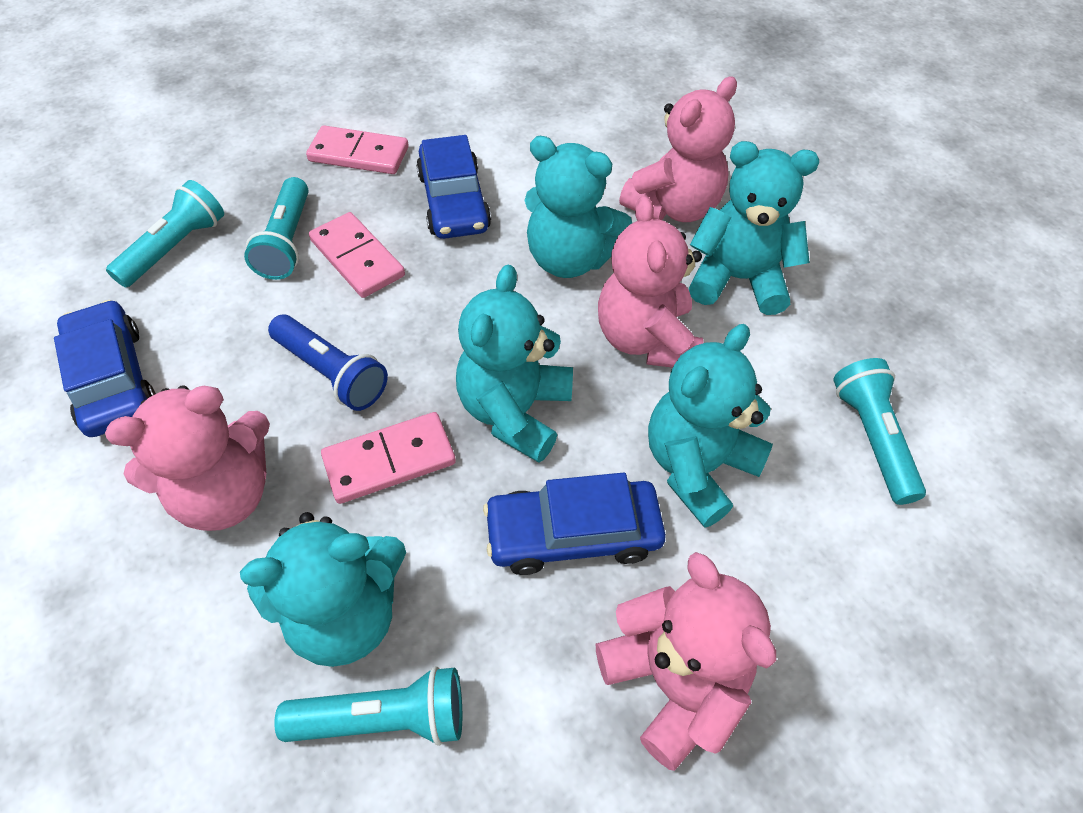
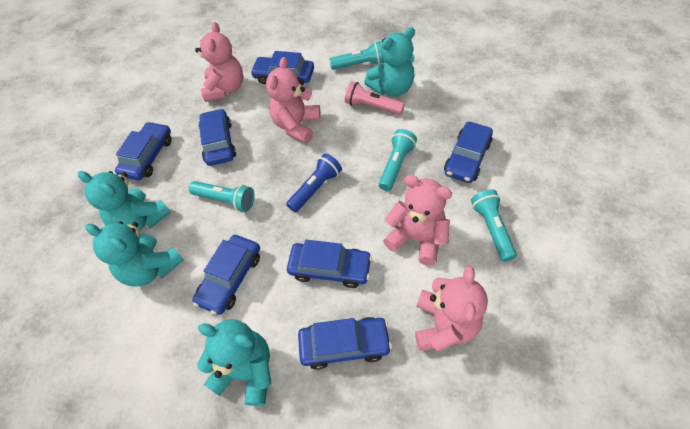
blue car: [54,300,156,437] [416,135,491,239] [483,473,666,575] = 3 -> [115,122,171,180] [192,235,260,315] [199,109,236,166] [250,51,314,86] [287,240,372,288] [298,317,392,370] [444,122,493,183] = 7
pink domino: [306,125,409,174] [309,212,405,298] [321,412,456,504] = 3 -> none = 0
pink flashlight: none = 0 -> [345,81,405,115] = 1
turquoise teddy bear: [240,512,406,667] [456,265,573,463] [525,136,632,278] [648,324,773,528] [689,141,819,315] = 5 -> [78,171,171,231] [85,221,184,287] [197,319,272,406] [364,27,415,97] = 4

